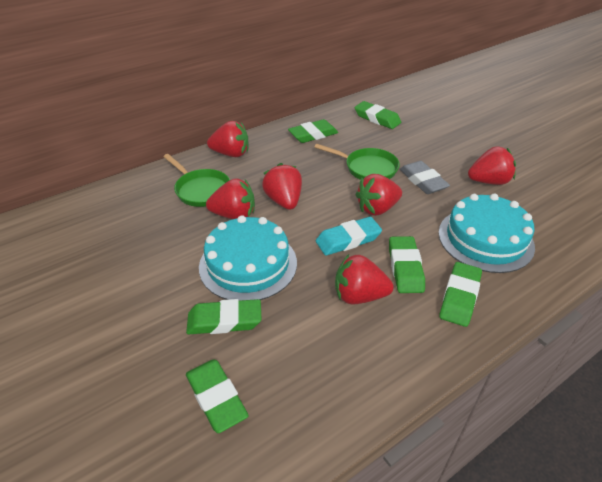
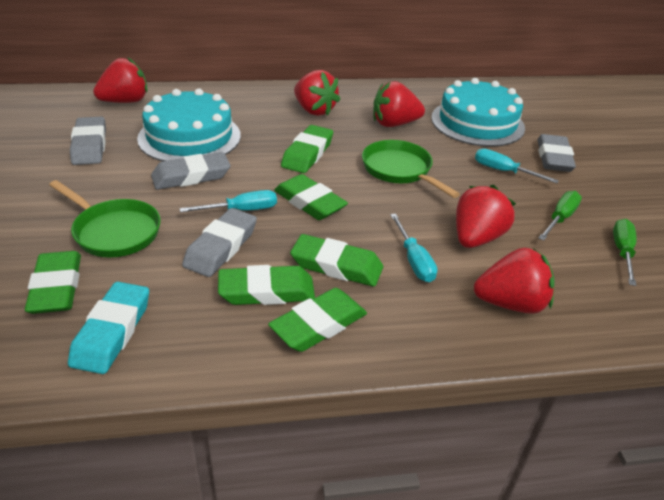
green screwdriver: none = 0 -> [538,191,582,241] [613,219,637,286] = 2
grey eraser: [400,161,450,194] = 1 -> [70,117,106,165] [151,152,230,190] [182,208,257,277] [537,134,576,172] = 4
red strawberry: [206,178,255,219] [207,121,248,157] [262,163,302,210] [335,254,394,304] [355,174,402,216] [468,146,516,185] = 6 -> [93,57,148,103] [294,70,340,116] [373,81,425,127] [456,185,516,248] [474,248,555,314] = 5
turquoise screwdriver: none = 0 -> [180,190,277,212] [390,214,437,282] [475,148,559,183] = 3

